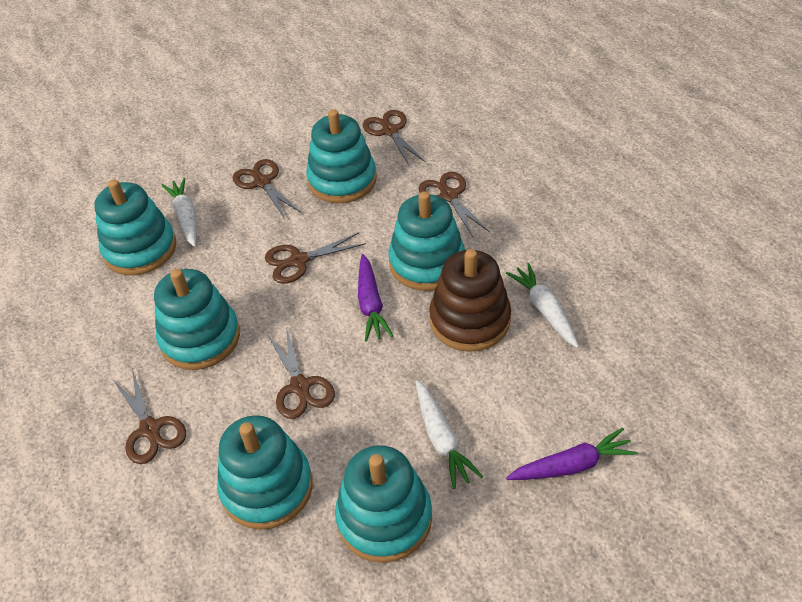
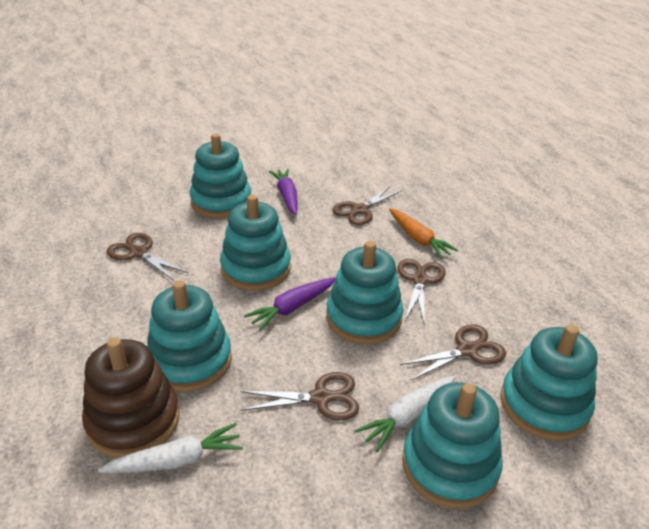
brown scissors: [113,369,186,464] [233,159,301,219] [265,232,366,284] [267,327,335,419] [363,110,425,167] [418,172,490,238] = 6 -> [107,233,188,281] [241,372,359,420] [332,186,401,225] [397,259,446,325] [400,324,506,380] = 5
orange carrot: none = 0 -> [389,208,459,259] = 1
white carrot: [162,178,197,247] [416,380,483,489] [506,263,579,348] = 3 -> [98,423,243,473] [355,376,455,452] = 2

